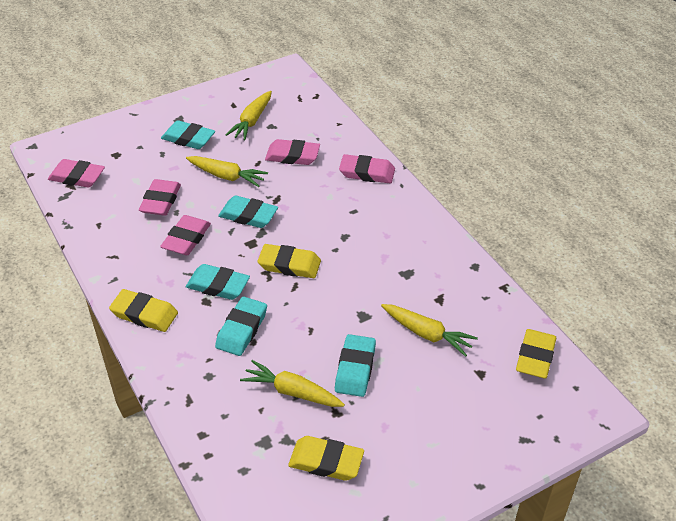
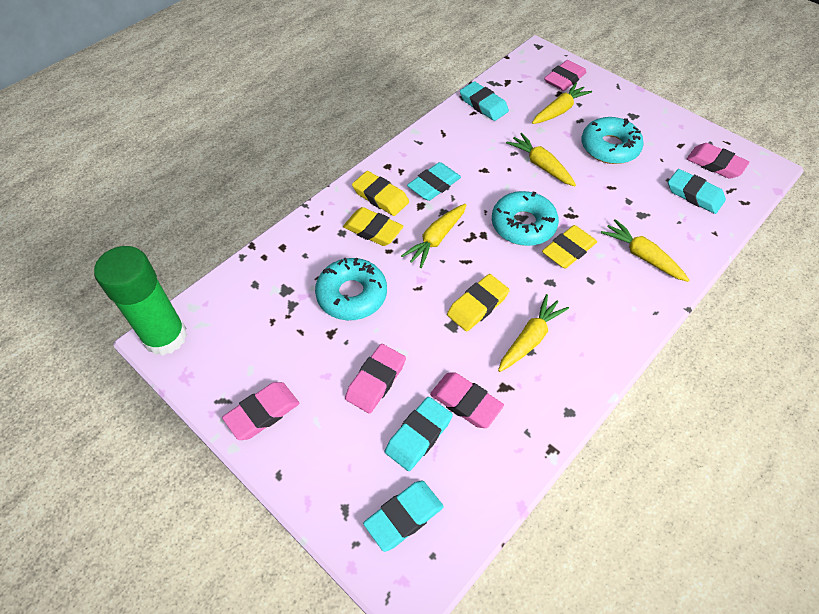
green glue stick: none = 0 -> [94,246,187,355] = 1
turquoise donut: none = 0 -> [315,258,387,320] [492,191,559,246] [581,117,644,164] = 3
yellow carrot: [186,156,268,187] [225,91,272,140] [240,360,345,407] [381,304,478,357] = 4 -> [401,204,467,268] [498,294,569,372] [506,133,576,186] [532,82,592,124] [601,219,689,282] = 5

